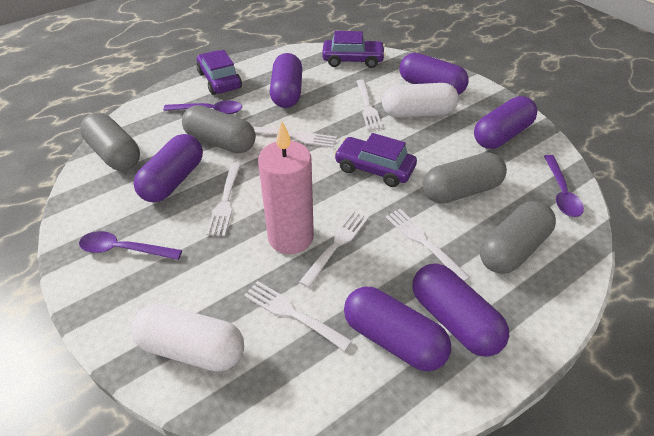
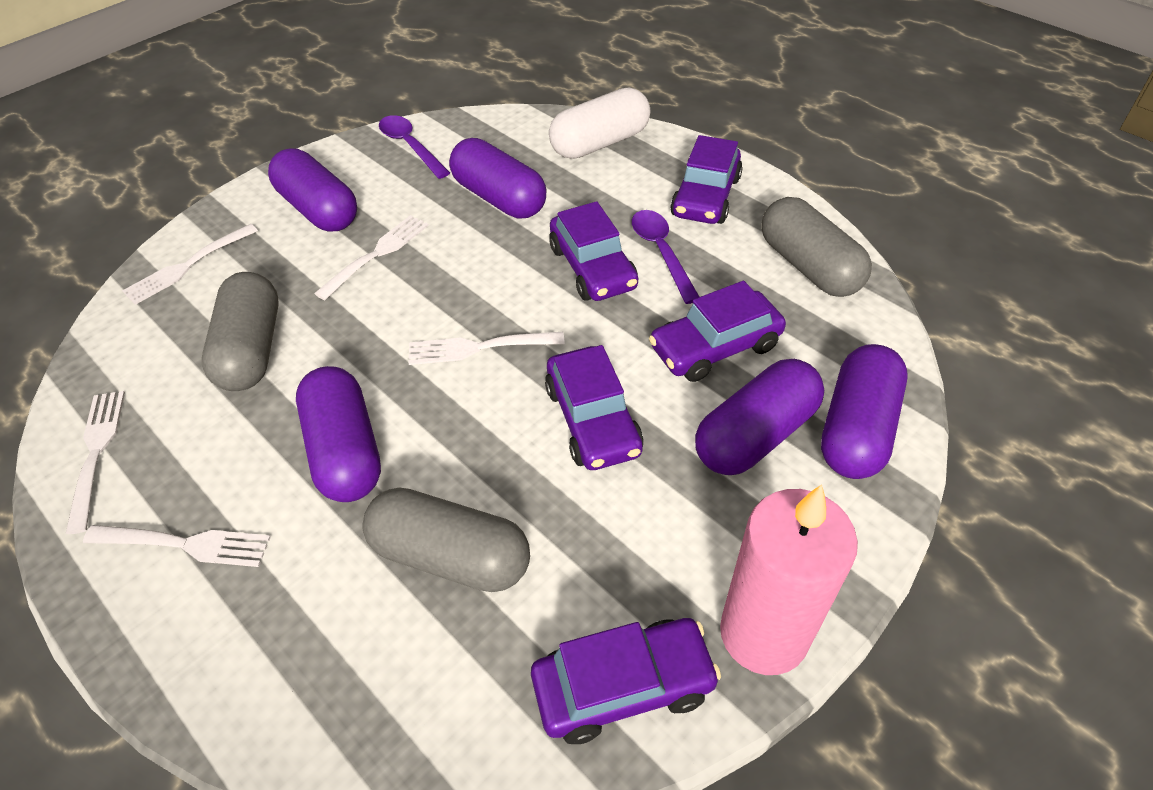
grey capsule: [80,113,140,171] [182,105,256,153] [423,152,507,203] [480,201,556,274] = 4 -> [202,272,279,391] [363,488,530,592] [761,197,872,297] = 3
purple capsule: [134,134,203,202] [270,53,302,108] [344,287,451,371] [400,53,468,95] [413,263,509,356] [474,96,537,149] = 6 -> [268,148,357,231] [296,366,381,502] [449,138,546,219] [695,359,824,475] [821,344,908,479] = 5
purple car: [196,50,242,95] [322,31,385,68] [334,133,417,187] = 3 -> [531,618,721,744] [545,345,643,470] [549,201,638,301] [649,281,786,382] [670,135,743,224] = 5
purple spoon: [79,231,182,260] [163,100,242,114] [544,155,584,217] = 3 -> [379,115,450,179] [632,210,699,304] = 2
white capsule: [131,304,244,371] [382,83,459,118] = 2 -> [549,88,650,159] = 1
white fork: [206,163,241,236] [244,281,352,351] [252,126,337,148] [299,210,368,288] [356,79,383,130] [386,209,470,282] = 6 -> [66,391,125,534] [83,525,271,567] [122,224,258,305] [314,215,429,300] [409,332,565,365] = 5

